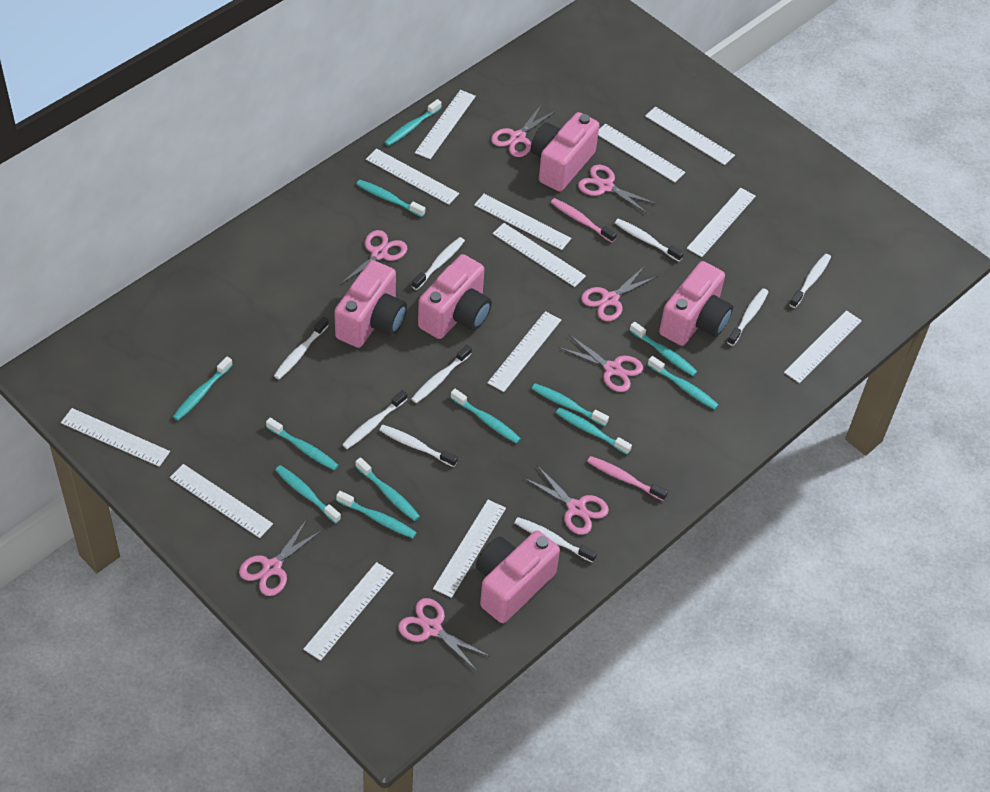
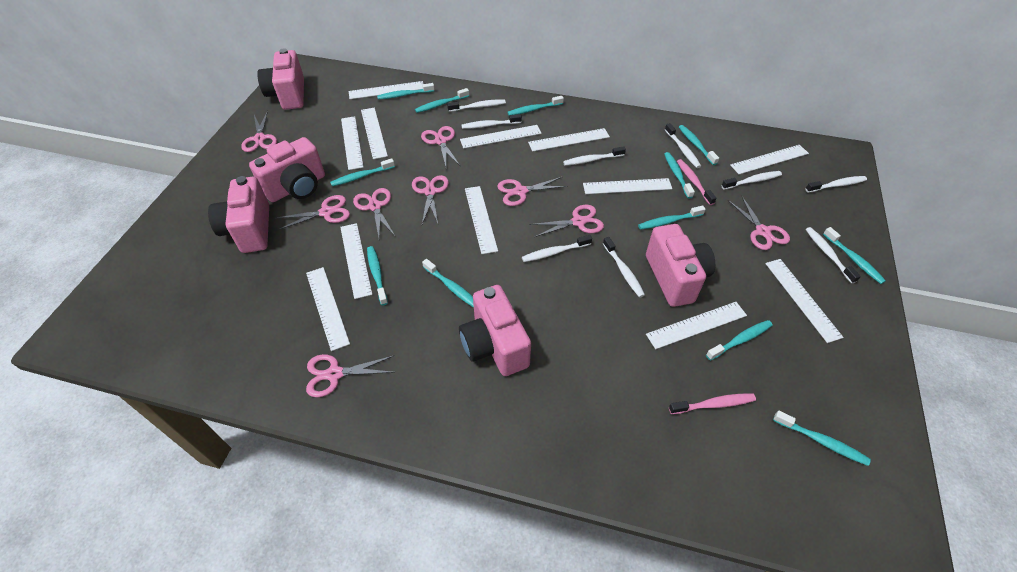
pink scissors: [239,519,322,596] [341,230,407,284] [398,598,490,671] [491,104,556,157] [524,465,609,535] [558,335,643,392] [578,165,657,214] [581,266,658,321] = 8 -> [241,111,277,152] [277,195,350,230] [306,354,395,397] [353,188,396,237] [412,175,449,224] [421,126,460,167] [497,177,568,206] [529,205,604,237] [728,195,790,250] = 9
white ruler: [61,408,170,467] [170,464,273,538] [303,562,393,661] [366,149,459,205] [415,90,476,159] [433,500,506,598] [474,194,571,250] [488,311,561,392] [492,223,586,287] [598,123,685,182] [645,107,735,165] [687,188,756,257] [784,310,862,383] = 13 -> [306,267,350,351] [340,223,372,299] [341,116,364,170] [349,81,424,99] [361,108,388,159] [460,125,542,149] [465,186,498,254] [528,128,610,152] [583,178,672,194] [646,302,747,349] [730,145,809,174] [765,259,844,343] = 12

